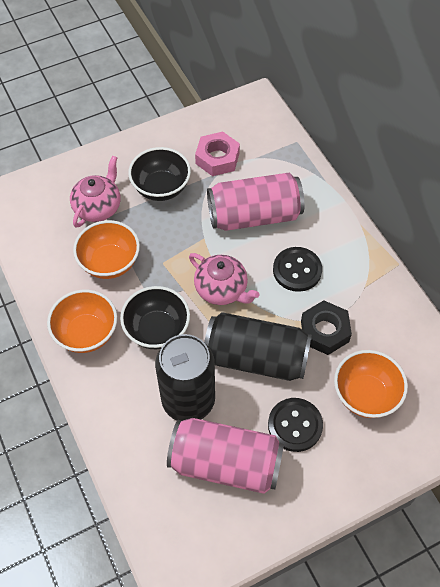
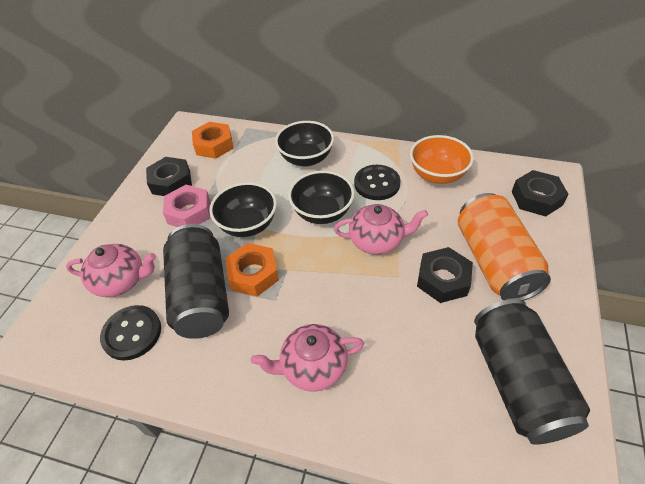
black bowl: [120,286,190,349] [128,147,191,201] = 2 -> [209,182,277,237] [275,121,334,167] [288,170,355,224] = 3
black nut: [301,300,352,355] = 1 -> [146,157,192,196] [417,247,473,303] [512,170,568,217] = 3
orange bowl: [47,289,117,353] [73,220,140,279] [334,350,408,418] = 3 -> [410,135,474,184] = 1
orange can: none = 0 -> [458,193,551,301] = 1
orange nut: none = 0 -> [192,122,233,159] [225,243,279,296] = 2
pink can: [167,418,284,494] [207,173,305,231] = 2 -> none = 0
pink teapot: [70,156,121,228] [189,253,260,305] = 2 -> [66,244,156,297] [251,324,364,392] [334,204,428,255] = 3

